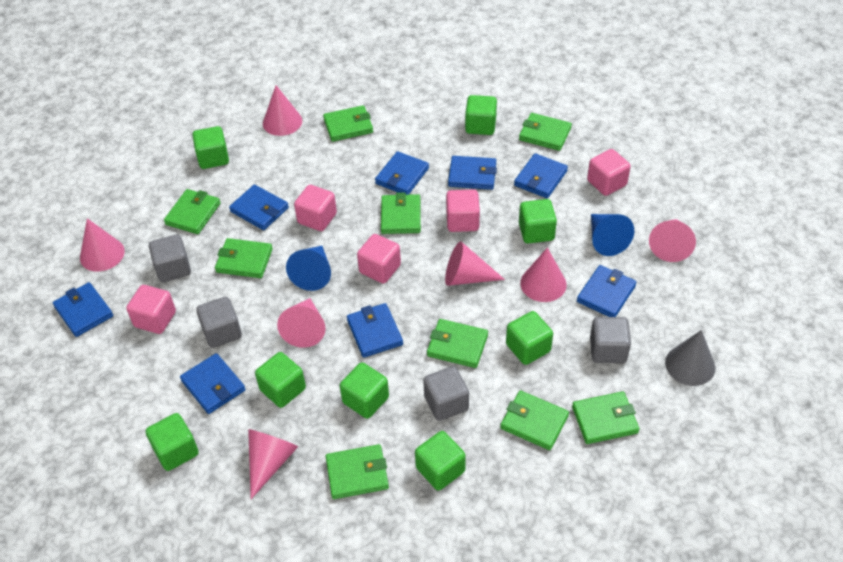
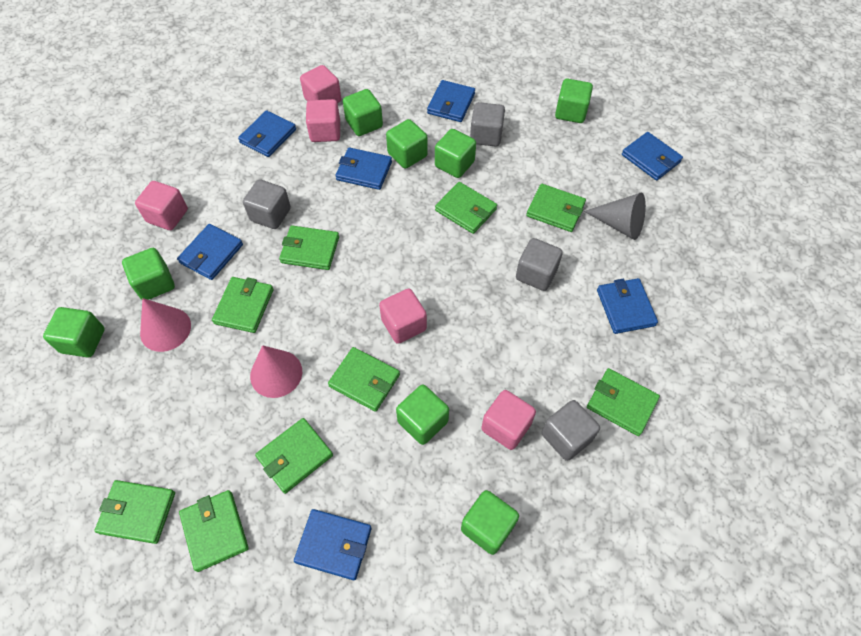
blue cone: [286,246,331,291] [591,214,634,256] = 2 -> none = 0
blue wallet: [53,282,113,337] [180,353,246,414] [229,185,289,230] [347,303,403,358] [375,151,429,195] [448,156,497,190] [514,153,568,198] [577,265,637,317] = 8 -> [177,224,243,280] [238,110,296,157] [294,509,372,580] [335,147,392,190] [427,80,475,122] [597,278,658,334] [622,132,683,181] = 7
pink cone: [80,218,125,272] [248,429,298,499] [263,85,302,136] [277,298,326,348] [445,241,505,286] [520,248,567,302] [649,219,696,262] = 7 -> [140,298,191,352] [250,345,302,398] = 2

